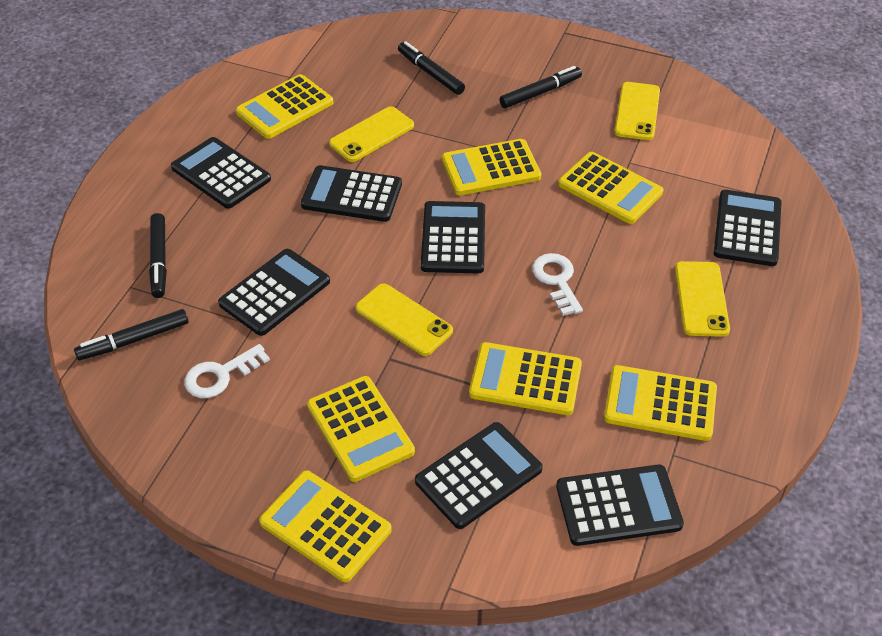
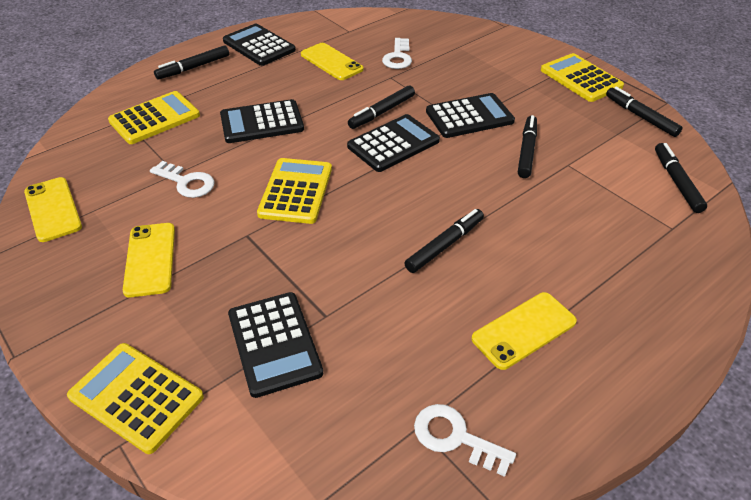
black calculator: [171,137,271,209] [218,249,330,336] [301,165,402,222] [415,422,543,529] [421,201,485,274] [556,465,684,546] [714,190,782,266] = 7 -> [220,99,304,143] [223,24,296,66] [228,292,323,398] [347,114,440,172] [426,93,515,138] = 5
black marker: [74,309,189,361] [149,213,167,298] [398,41,465,95] [499,66,582,108] = 4 -> [154,45,229,79] [348,85,415,129] [404,209,484,273] [518,115,537,178] [606,87,682,137] [655,143,707,213] = 6
white key: [184,344,270,398] [532,253,583,316] = 2 -> [150,161,215,198] [382,38,412,69] [414,404,516,477] = 3
yellow calculator: [236,74,333,139] [259,471,392,582] [307,376,415,482] [442,139,541,195] [469,342,582,415] [558,152,663,224] [604,365,717,441] = 7 -> [67,343,204,454] [108,91,200,144] [257,158,332,224] [541,53,624,102] = 4

